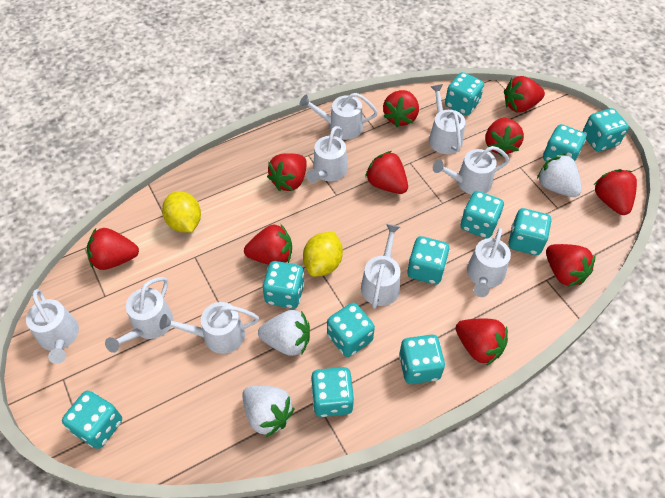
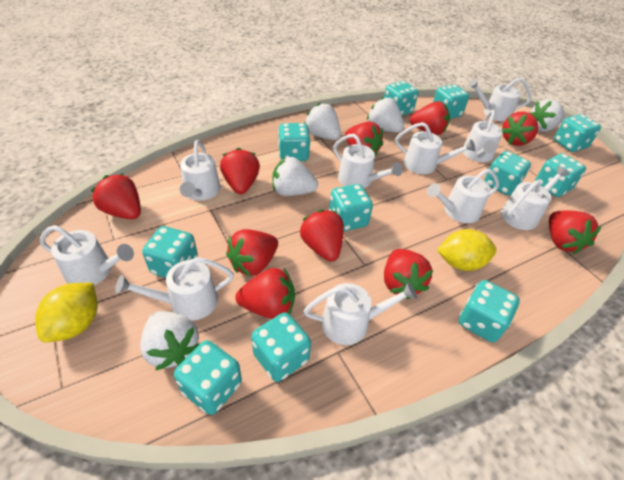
white strawberry: [242,385,295,437] [258,310,310,356] [537,154,582,197] = 3 -> [140,311,199,371] [272,157,318,196] [305,103,341,140] [367,97,404,133] [530,99,565,132] = 5
white watering can: [26,289,79,364] [105,277,173,353] [159,302,259,354] [300,93,378,140] [306,126,348,183] [361,224,401,309] [429,84,465,154] [433,146,509,195] [467,228,511,297] = 9 -> [40,225,134,285] [115,257,234,321] [180,140,221,201] [304,282,417,345] [333,134,402,188] [395,122,475,174] [427,169,499,223] [463,110,503,162] [468,78,532,122] [501,166,570,230] = 10

